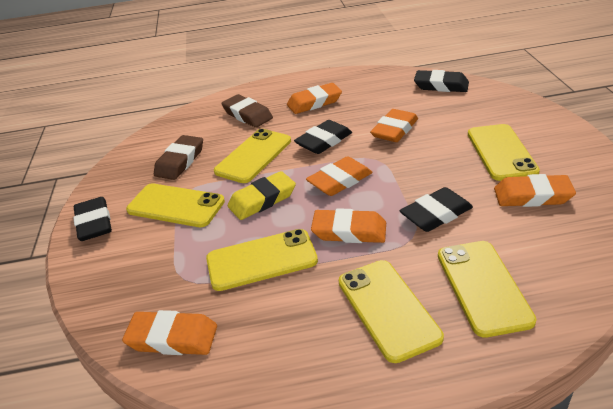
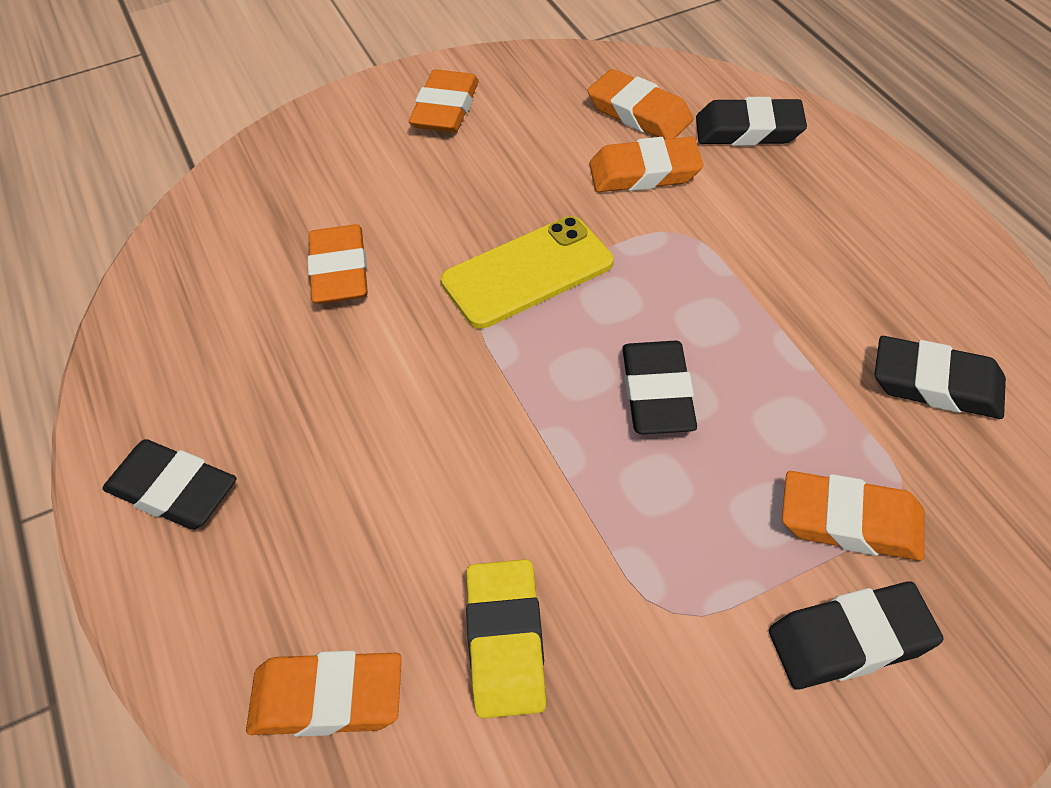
black eraser: [73,197,112,241] [294,120,352,154] [399,187,473,232] [414,70,469,92] = 4 -> [103,439,236,530] [622,340,697,434] [696,97,807,146] [769,581,944,690] [875,336,1006,419] = 5
brown eraser: [154,135,203,180] [221,94,273,128] = 2 -> none = 0
yellow phone: [126,183,225,227] [206,229,318,291] [214,129,291,183] [339,260,444,363] [438,241,537,338] [468,124,540,181] = 6 -> [441,216,613,329] = 1

